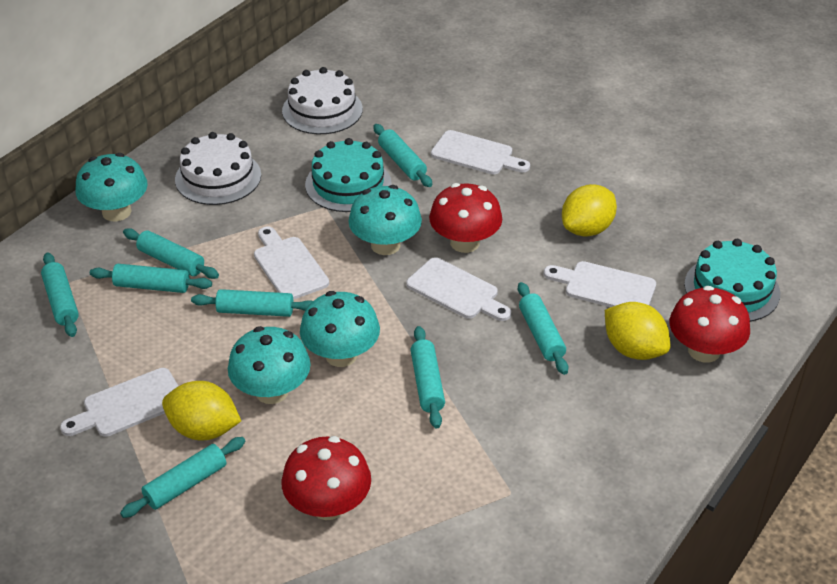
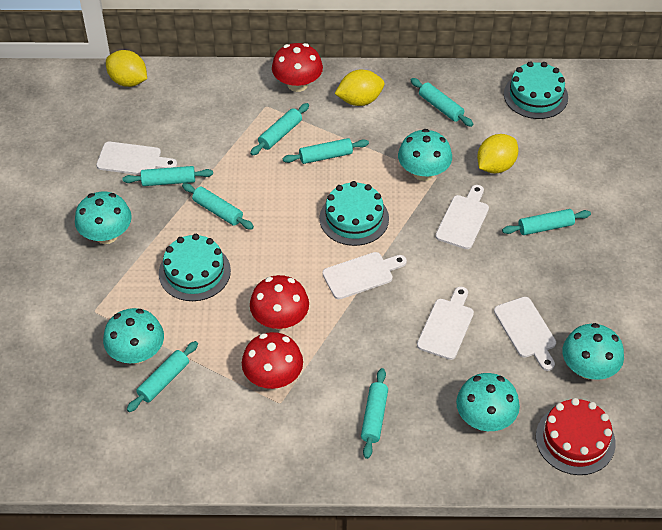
red cake: none = 0 -> [536,398,616,475] = 1
turquoise cake: [305,138,392,212] [684,239,780,322] = 2 -> [159,234,231,301] [319,181,389,246] [504,61,568,119] = 3
turquoise mushroom: [75,153,148,221] [228,326,311,404] [300,291,380,367] [348,185,422,255] = 4 -> [75,192,132,244] [103,308,164,364] [398,129,452,181] [456,373,520,431] [562,323,624,380] = 5
white cake: [175,132,261,205] [282,67,363,134] = 2 -> none = 0

